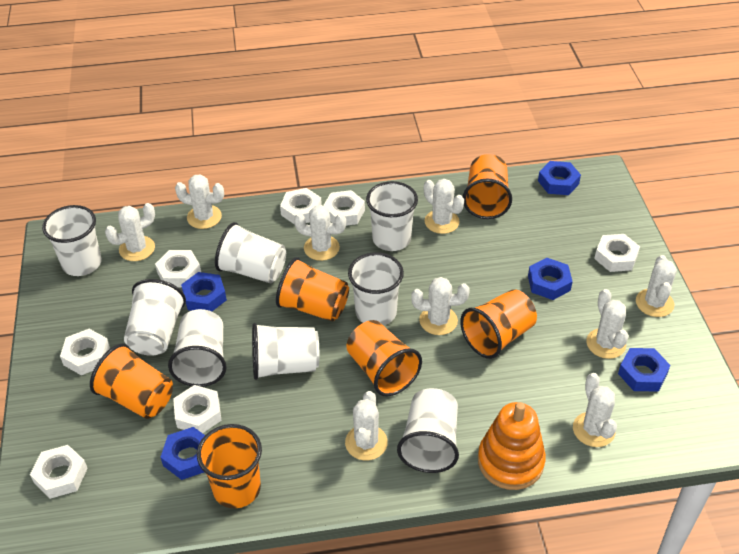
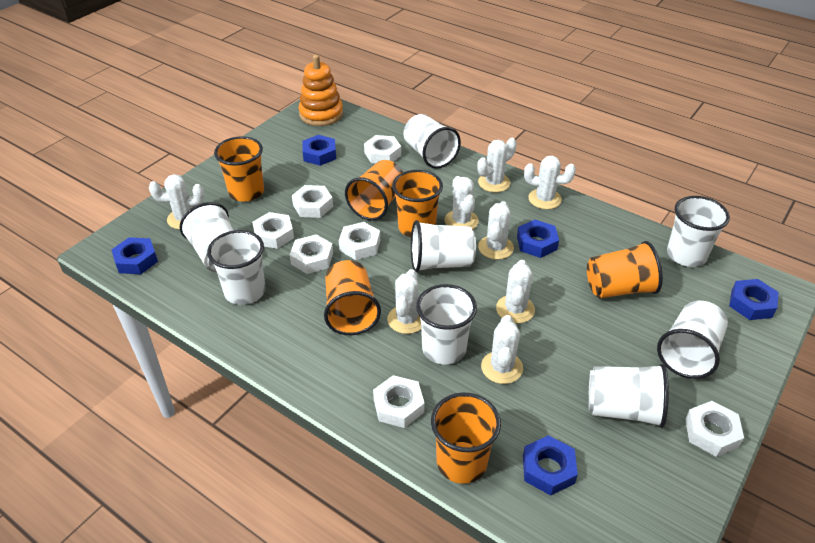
white cactus: [105,203,155,261] [175,174,224,229] [294,205,346,261] [345,391,388,460] [411,277,470,335] [424,179,464,234] [573,373,617,447] [586,289,628,359] [636,255,677,317] = 9 -> [149,174,204,229] [387,269,421,334] [444,176,479,230] [477,138,517,192] [478,201,514,260] [481,315,523,384] [496,260,535,323] [524,156,576,209] = 8

